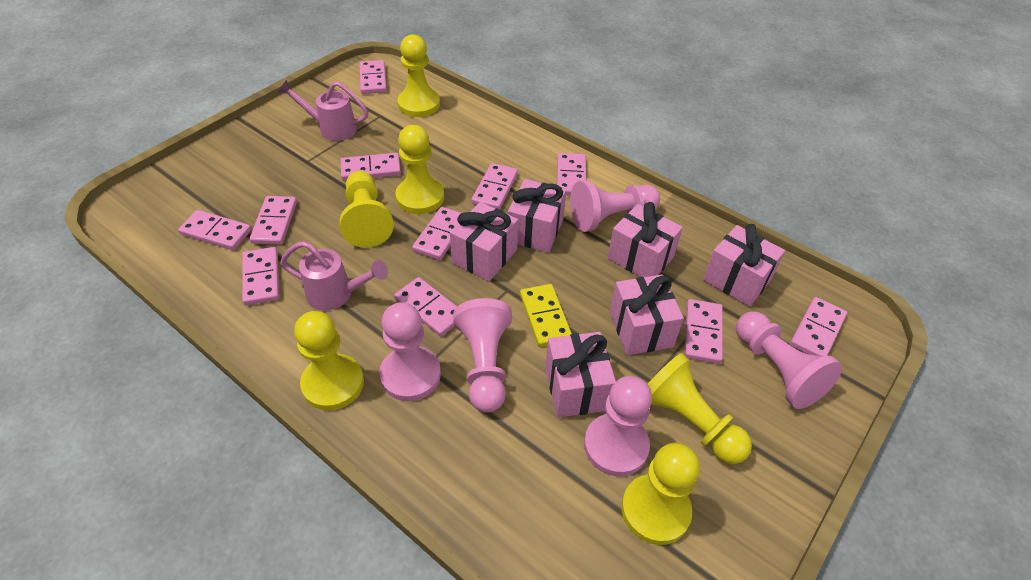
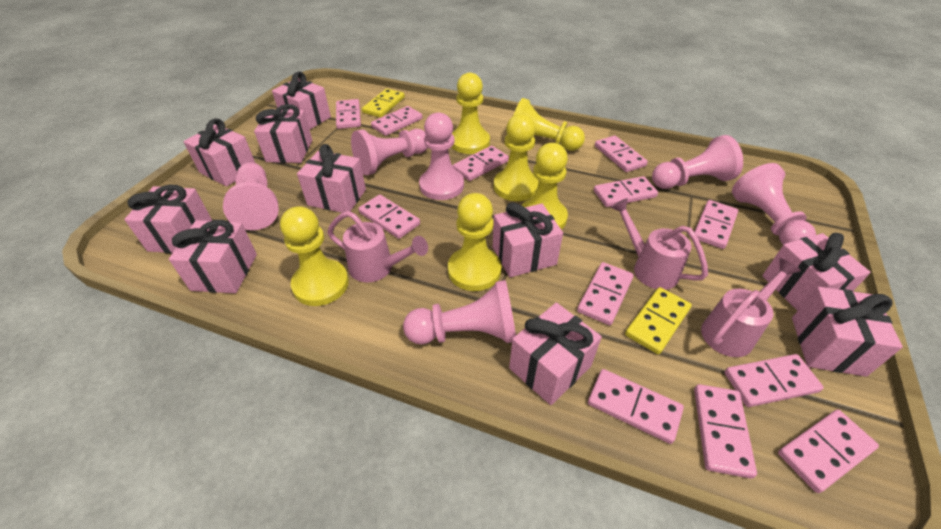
pink domino: [178,210,252,250] [242,247,280,305] [250,196,297,245] [341,153,401,181] [359,60,387,94] [394,277,457,336] [412,207,461,260] [471,163,518,209] [557,153,586,196] [685,299,723,364] [790,297,847,357] = 11 -> [336,99,361,129] [358,195,420,239] [371,106,422,136] [453,146,509,181] [577,262,634,325] [588,369,684,444] [594,176,658,207] [595,135,648,172] [694,200,738,249] [694,384,757,479] [725,354,824,407] [778,410,879,493] = 12
pink gift: [450,202,518,281] [508,179,566,253] [545,332,616,418] [608,202,683,277] [610,275,684,355] [703,224,785,307] = 6 -> [124,185,212,253] [169,220,257,293] [183,118,255,186] [254,104,312,163] [272,71,331,130] [297,144,366,213] [493,202,563,277] [509,303,602,405] [762,233,871,311] [792,287,903,377] = 10
pink pawn: [379,302,441,401] [453,298,512,413] [570,180,660,232] [584,376,652,476] [736,312,843,409] = 5 -> [223,162,279,230] [351,129,427,175] [403,280,516,345] [419,113,464,200] [652,135,743,189] [732,163,816,245] = 6
pink watering can: [278,80,368,141] [280,241,388,311] = 2 -> [327,211,428,283] [610,198,708,290] [701,258,801,357] = 3
yellow domino: [520,284,572,347] = 1 -> [362,89,405,117] [625,287,692,354] = 2

